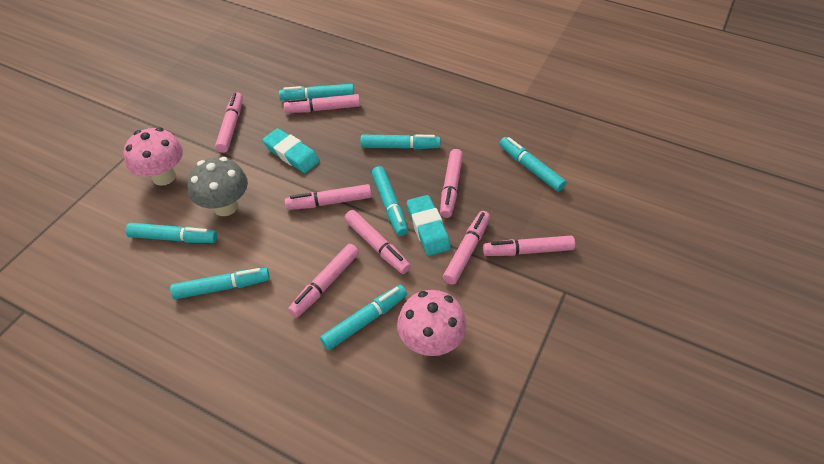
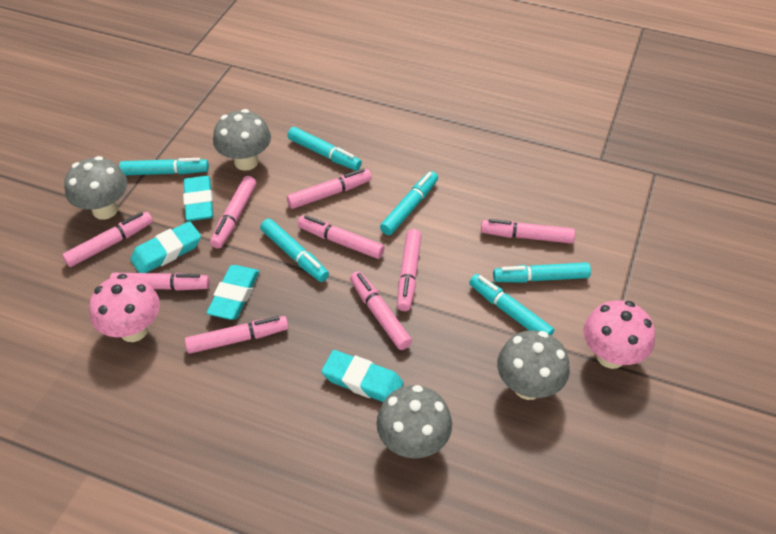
grey mushroom: [188,157,248,216] = 1 -> [64,156,127,220] [213,109,271,171] [376,385,452,458] [497,330,570,400] = 4
pink marker: [215,92,243,153] [284,94,360,113] [285,184,372,210] [288,244,359,317] [344,210,411,274] [440,149,463,218] [443,211,490,285] [483,236,575,256] = 8 -> [62,212,153,267] [110,273,210,291] [185,316,289,354] [210,176,256,249] [287,169,372,209] [298,215,385,259] [350,271,412,350] [397,229,422,311] [481,219,575,243] = 9
turquoise eraser: [262,128,320,173] [407,195,451,256] = 2 -> [130,221,201,273] [183,176,213,221] [207,265,260,320] [321,350,404,402] = 4
turquoise marker: [126,223,217,243] [170,268,270,299] [279,84,354,101] [320,285,407,350] [360,135,441,149] [372,166,408,236] [499,137,566,192] = 7 -> [119,158,209,175] [260,219,329,282] [288,127,362,171] [380,171,438,235] [469,274,554,336] [493,262,591,283] = 6

